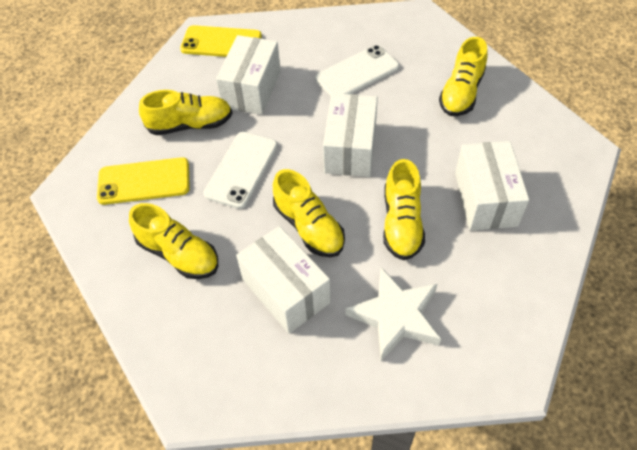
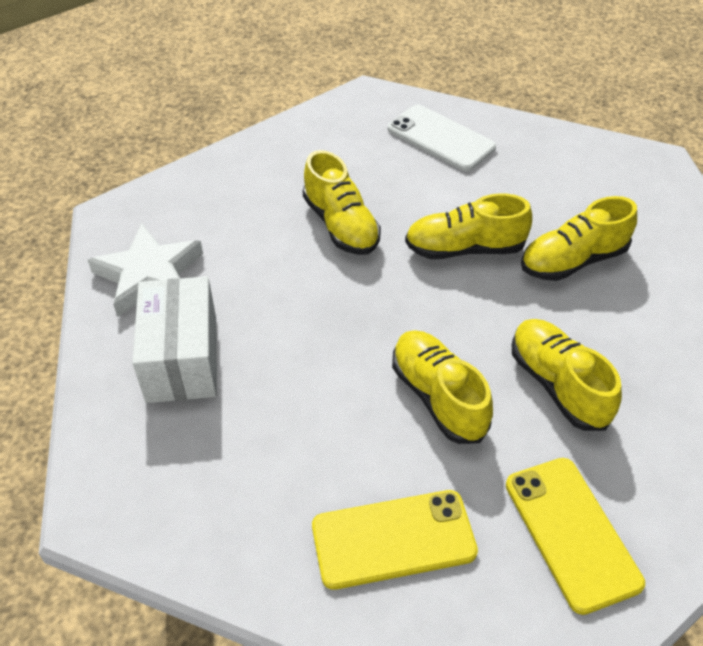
white box: [216,35,281,115] [236,226,331,333] [323,93,378,177] [455,141,529,231] = 4 -> [132,276,217,403] = 1
white phone: [203,132,278,209] [315,45,399,96] = 2 -> [388,105,496,171] = 1

